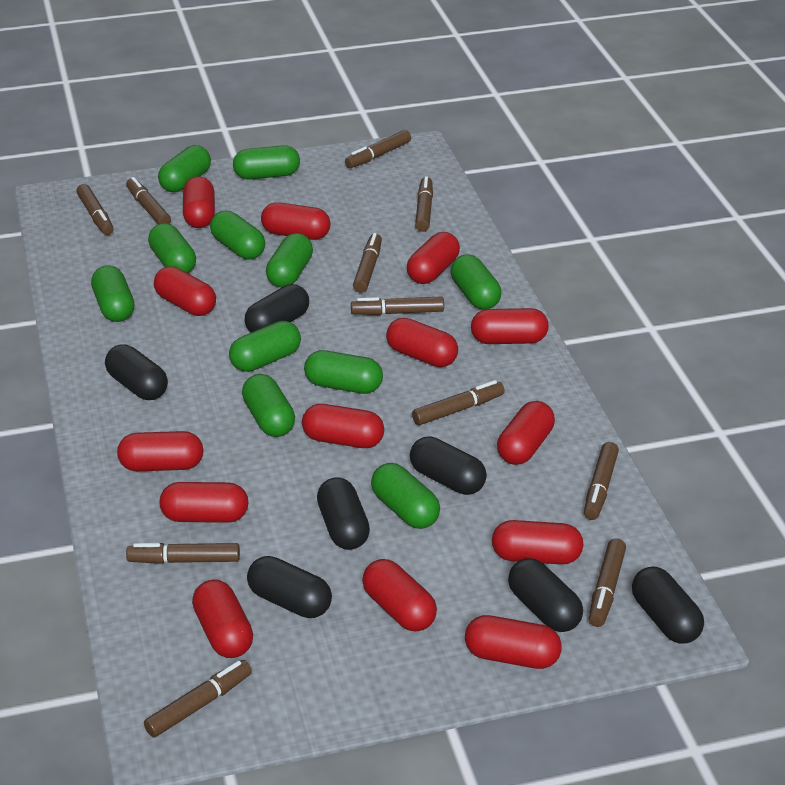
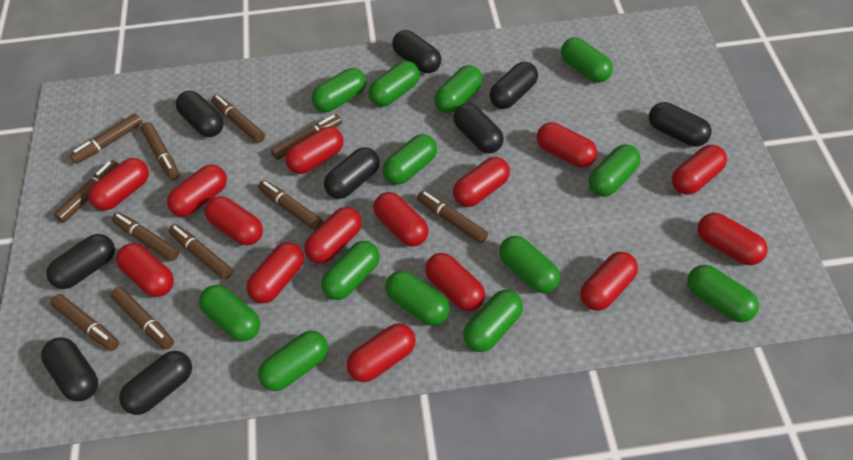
black capsule: [105,345,168,400] [245,284,309,333] [247,556,332,618] [317,477,370,550] [410,436,487,495] [508,558,583,632] [632,566,704,644] = 7 -> [41,337,98,401] [46,234,115,289] [119,351,192,415] [176,91,224,137] [324,147,380,199] [392,30,441,73] [453,103,504,154] [490,62,538,109] [649,102,712,147] = 9
green capsule: [91,265,134,322] [148,223,196,273] [158,145,211,192] [210,210,265,260] [229,321,301,372] [233,145,300,180] [242,374,295,437] [266,233,313,288] [304,350,383,394] [371,463,440,529] [451,254,501,310] = 11 -> [199,285,260,341] [258,331,328,391] [311,68,366,112] [321,241,380,300] [368,61,420,107] [383,134,437,185] [385,270,450,326] [434,65,483,113] [463,290,523,352] [499,236,560,293] [561,37,613,83] [589,144,641,197] [687,265,759,322] = 13
red capsule: [117,431,203,471] [154,266,216,316] [160,482,248,523] [183,176,215,228] [192,579,253,658] [261,202,331,240] [302,404,384,448] [362,559,437,631] [386,318,458,367] [407,232,460,284] [465,615,562,669] [471,308,549,344] [492,520,583,565] [497,401,555,465] = 14 -> [88,158,149,211] [116,243,174,297] [167,164,227,217] [205,196,263,245] [246,242,304,303] [285,126,344,174] [304,207,362,264] [347,323,416,382] [373,192,429,247] [425,253,485,311] [453,157,510,207] [537,122,597,167] [580,252,638,311] [672,145,727,195] [698,213,768,265] = 15

